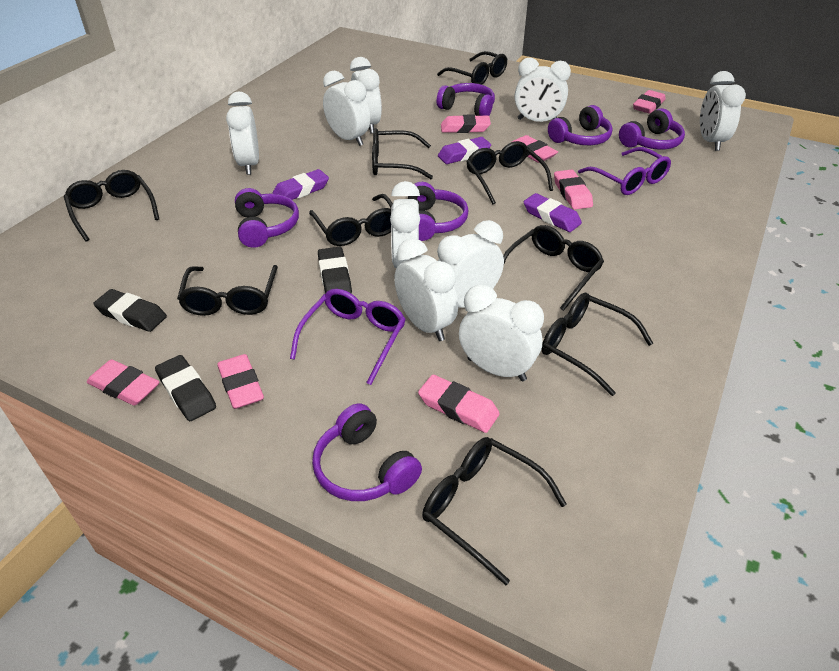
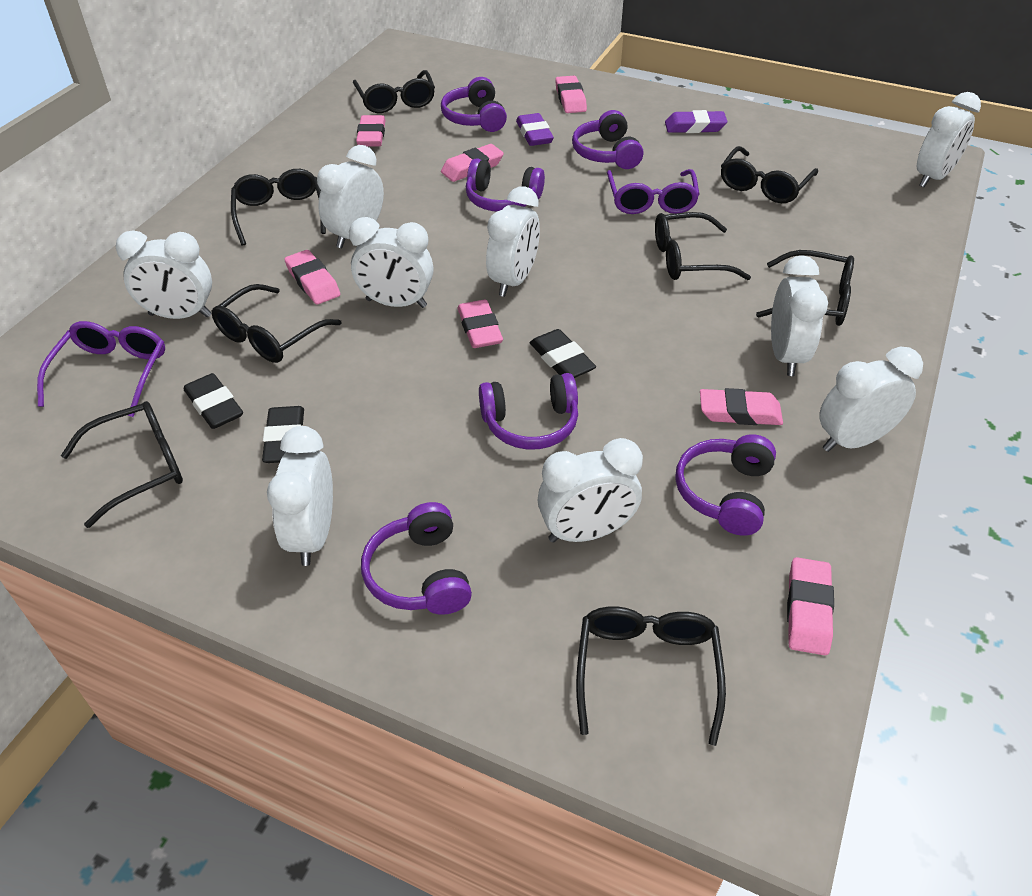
black glasses: [64,170,159,242] [177,265,278,316] [309,194,393,246] [372,128,433,179] [422,437,567,585] [437,51,507,85] [466,141,553,204] [503,225,604,311] [541,293,653,396] = 9 -> [61,401,183,528] [211,284,342,363] [231,169,326,246] [353,70,435,113] [576,606,726,746] [655,212,751,280] [721,146,818,203] [756,250,854,326] = 8
purple eraser: [272,169,329,200] [438,137,491,164] [524,193,582,232] = 3 -> [516,113,554,146] [665,110,727,133] = 2

